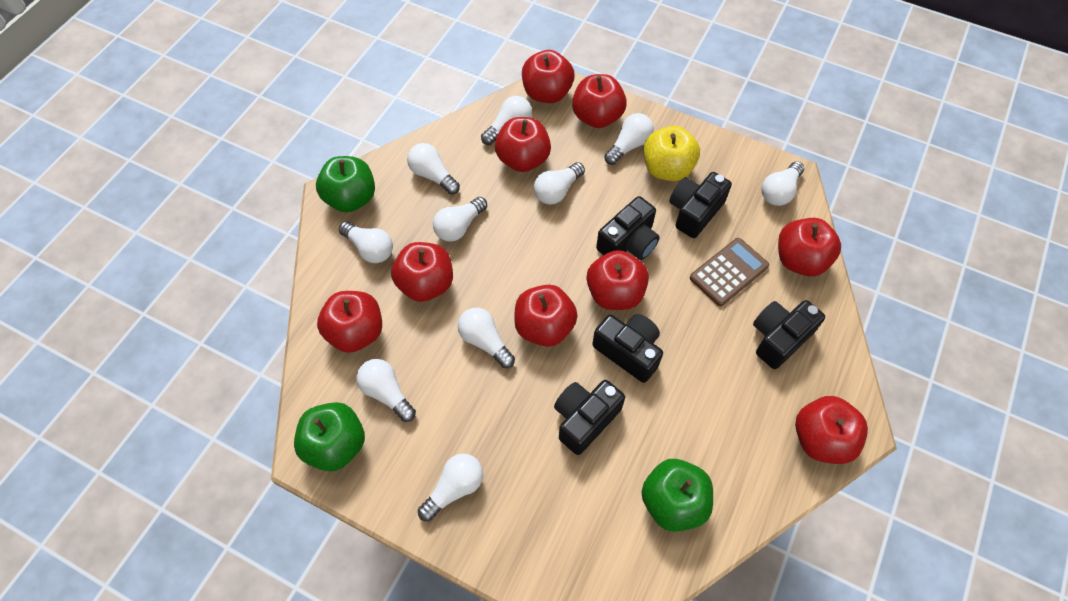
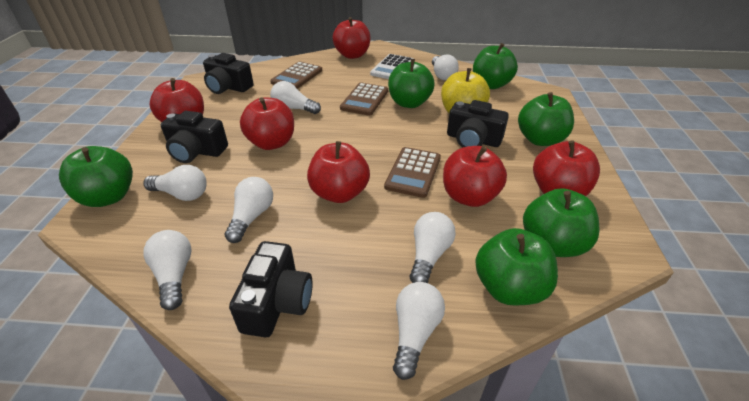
black camera: [554,380,625,455] [592,314,663,383] [596,196,660,260] [669,172,732,238] [753,300,825,369] = 5 -> [161,111,228,163] [203,53,254,94] [229,241,313,338] [447,100,509,148] = 4
brown calculator: [690,238,769,306] = 1 -> [270,61,322,89] [340,83,388,116] [384,147,441,198] = 3
green apple: [294,402,365,471] [316,156,375,212] [641,459,713,532] = 3 -> [59,146,133,207] [388,59,435,108] [473,43,518,89] [475,228,558,305] [518,92,574,146] [523,188,600,257] = 6
red apple: [317,291,382,353] [391,242,453,302] [495,117,551,172] [514,285,578,347] [522,50,575,103] [572,74,627,128] [587,250,649,310] [778,218,841,276] [795,396,868,464] = 9 -> [150,78,204,122] [240,97,294,150] [307,141,370,203] [333,17,371,59] [443,146,507,207] [533,140,600,196] = 6
white calculator: none = 0 -> [370,54,414,79] = 1
white light bulb: [339,221,393,263] [356,359,416,422] [407,143,460,195] [418,454,483,521] [433,197,487,242] [458,308,515,368] [481,96,532,145] [534,162,585,205] [604,113,654,165] [761,161,804,206] = 10 -> [143,165,207,201] [143,230,192,310] [225,177,273,243] [270,81,321,114] [393,282,445,380] [410,212,456,283] [432,55,459,80] = 7

